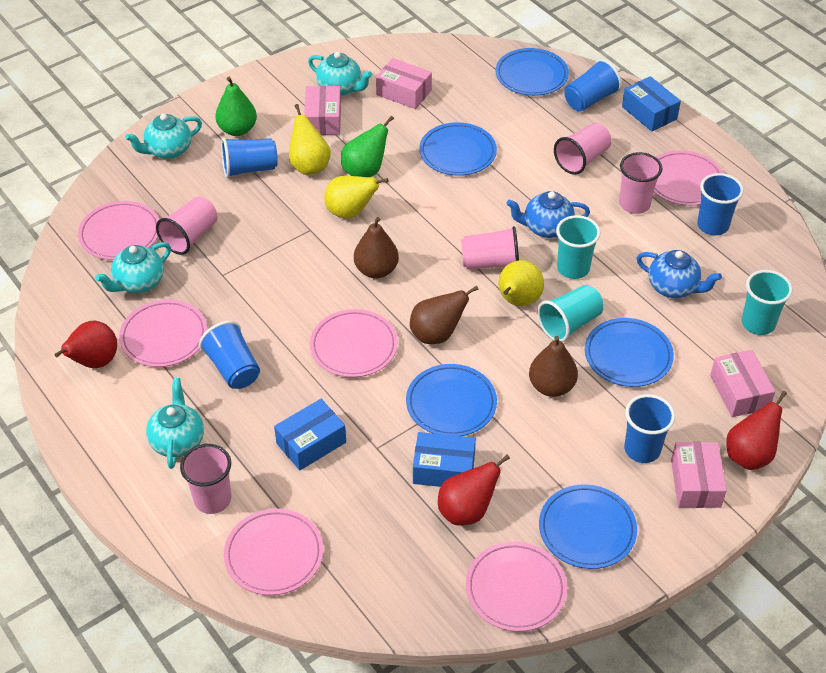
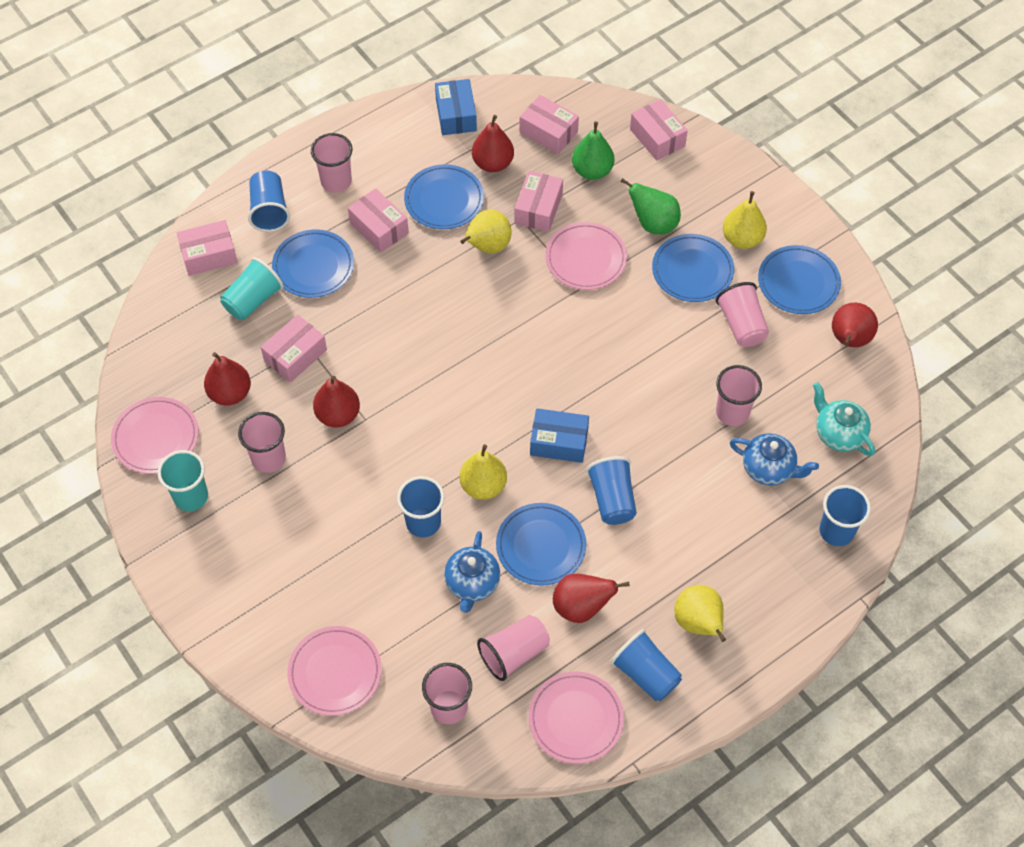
blue box: [274,399,346,470] [413,432,476,487] [622,76,681,132] = 3 -> [435,79,477,135] [530,408,589,463] = 2
brown pear: [354,217,399,279] [410,286,479,344] [529,336,578,397] = 3 -> none = 0
pink box: [304,86,341,135] [376,58,432,109] [671,442,727,508] [710,350,775,417] = 4 -> [177,220,238,276] [261,315,327,382] [348,188,409,252] [514,171,563,232] [520,95,579,154] [630,99,688,161] = 6
pink cup: [156,197,218,255] [180,444,231,514] [461,226,519,269] [554,122,611,175] [619,152,662,214] = 5 -> [238,412,286,473] [311,133,352,193] [422,663,472,724] [477,615,550,681] [716,282,769,347] [716,365,762,426] = 6
pink plate: [78,201,159,260] [119,300,207,367] [224,509,323,595] [310,309,398,377] [466,542,567,632] [654,150,723,206] = 6 -> [111,397,199,474] [287,626,382,716] [528,671,624,764] [545,222,627,290] = 4
red pear: [54,321,117,368] [438,455,510,526] [726,391,787,470] = 3 -> [204,352,251,405] [313,376,360,427] [472,115,514,172] [553,574,630,623] [832,302,878,347] = 5
turquoise cup: [537,285,603,342] [556,215,600,279] [742,270,793,335] = 3 -> [158,450,208,511] [220,257,284,320] = 2
turquoise teapot: [95,242,171,293] [125,114,202,159] [146,378,204,469] [308,52,372,96] = 4 -> [813,382,875,456] = 1
yellow pear: [289,104,331,175] [324,176,389,219] [499,260,544,306] = 3 -> [459,445,507,500] [460,209,512,254] [674,585,726,642] [723,191,767,249] = 4

